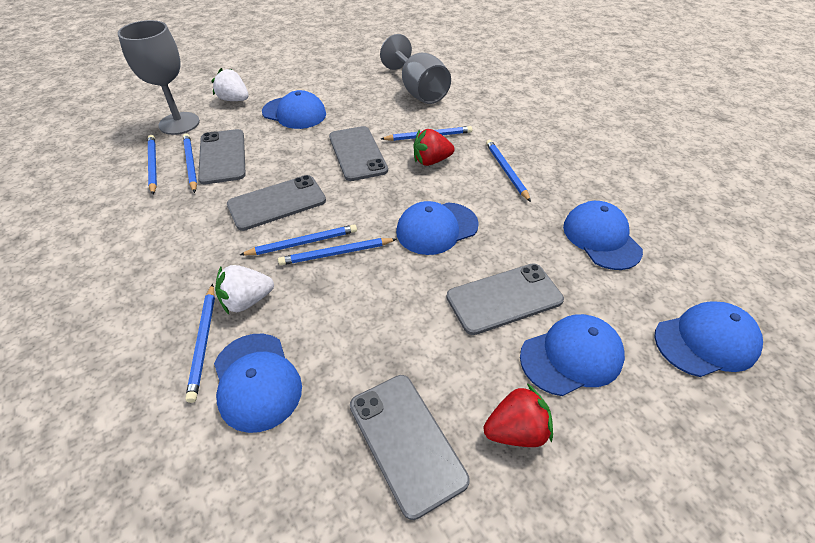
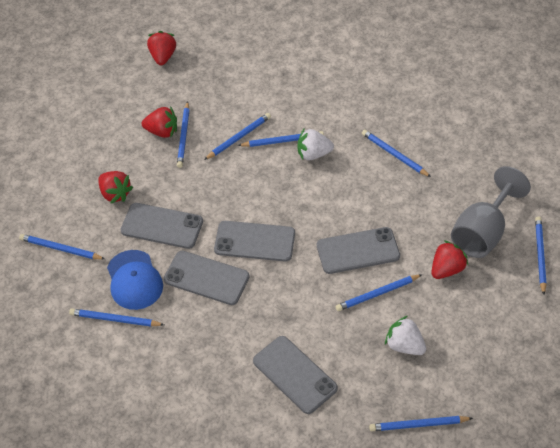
blue cap: [214,334,302,433] [262,90,326,129] [396,201,479,255] [520,314,625,396] [563,201,643,270] [654,301,763,377] = 6 -> [107,250,163,310] = 1
blue pencil: [148,135,157,195] [183,134,197,193] [185,284,215,403] [240,225,357,255] [278,238,396,265] [381,126,472,141] [486,139,531,202] = 7 -> [19,234,105,260] [69,308,164,327] [177,101,190,168] [204,113,271,160] [238,131,324,147] [336,274,422,311] [362,130,431,177] [369,416,473,431] [535,216,547,295] = 9
grey goblet: [118,20,200,135] [380,34,451,104] = 2 -> [451,166,531,258] = 1
red strawberry: [413,129,455,166] [484,384,553,447] = 2 -> [98,171,133,204] [142,106,177,138] [147,31,176,65] [431,240,468,279] = 4

